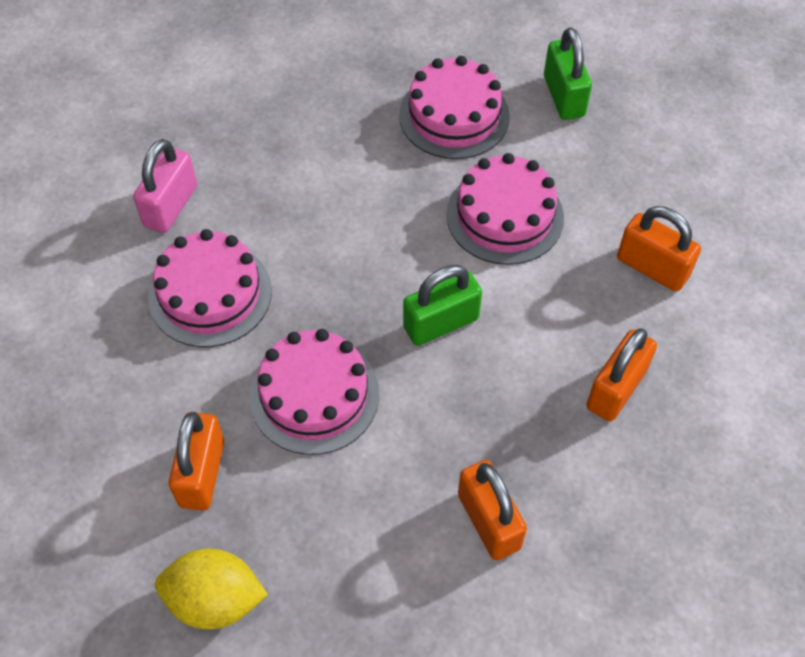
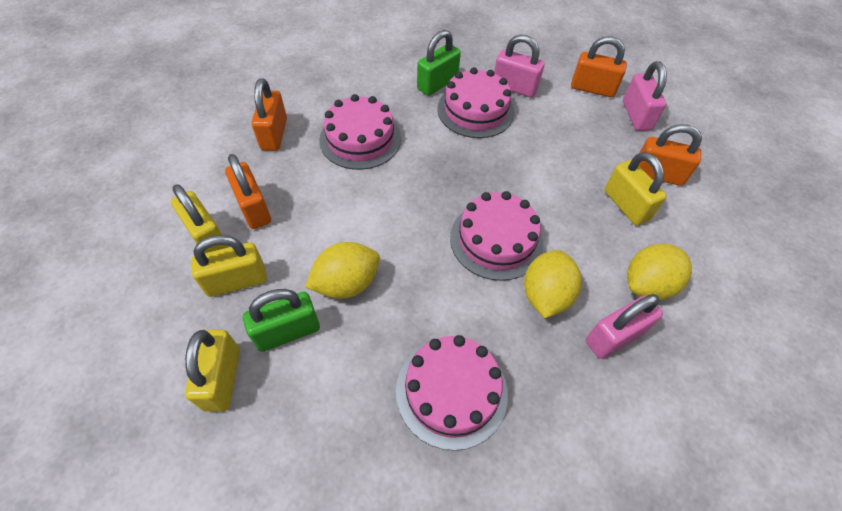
pink padlock: [133,139,197,233] = 1 -> [494,35,544,98] [586,294,663,359] [623,61,667,131] = 3
yellow lemon: [155,548,268,629] = 1 -> [305,242,380,299] [524,250,582,318] [627,244,692,300] = 3
yellow padlock: none = 0 -> [171,184,228,253] [185,330,240,412] [191,235,267,297] [604,152,667,226] = 4

